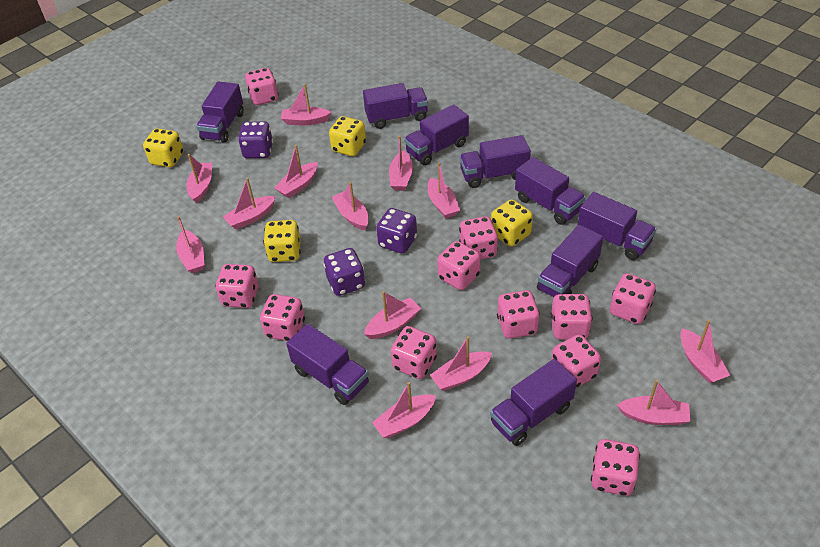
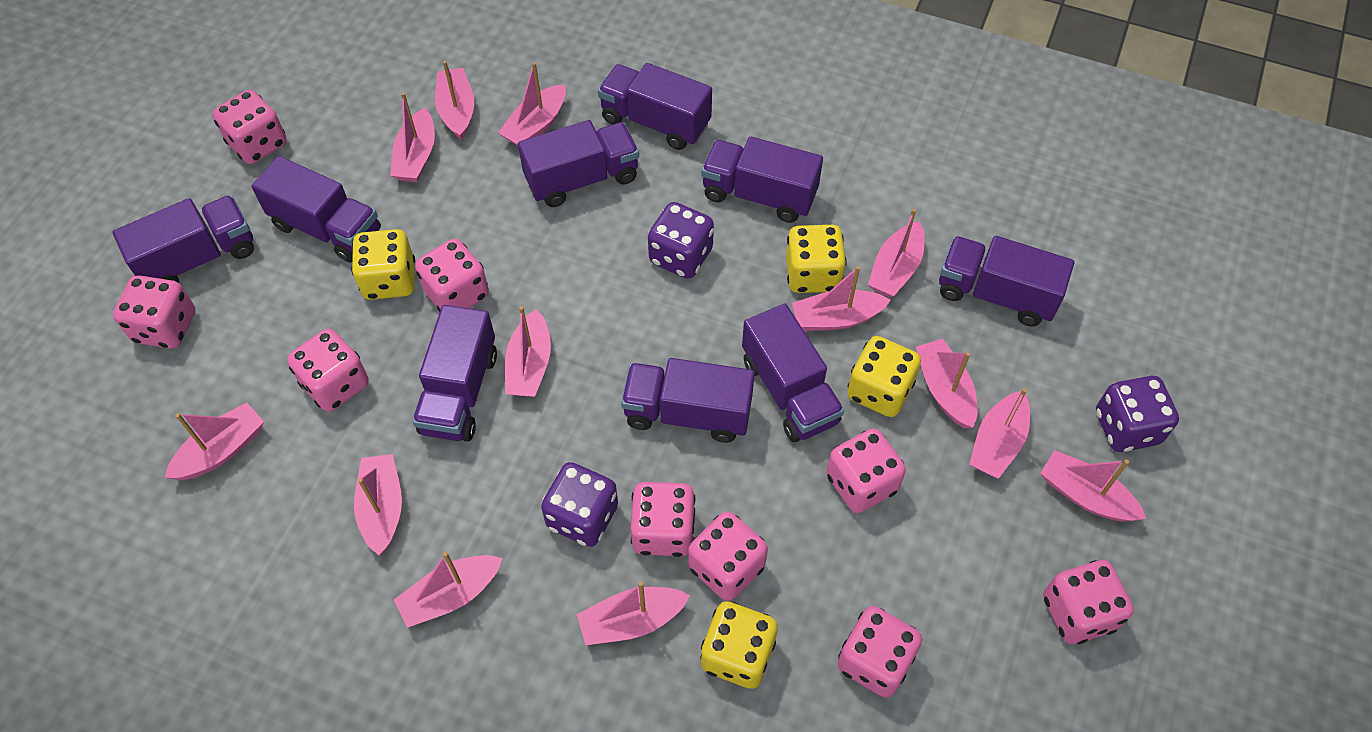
pink dice: [215,264,259,308] [245,68,279,105] [260,294,305,341] [391,326,437,379] [437,241,480,290] [459,216,498,260] [497,290,540,339] [551,294,593,339] [551,335,601,388] [591,439,640,496] [610,273,656,324] = 11 -> [113,275,195,349] [213,90,286,164] [287,329,369,412] [415,239,489,312] [630,482,696,557] [688,511,768,601] [826,428,906,513] [837,606,922,698] [1043,560,1134,644] = 9

